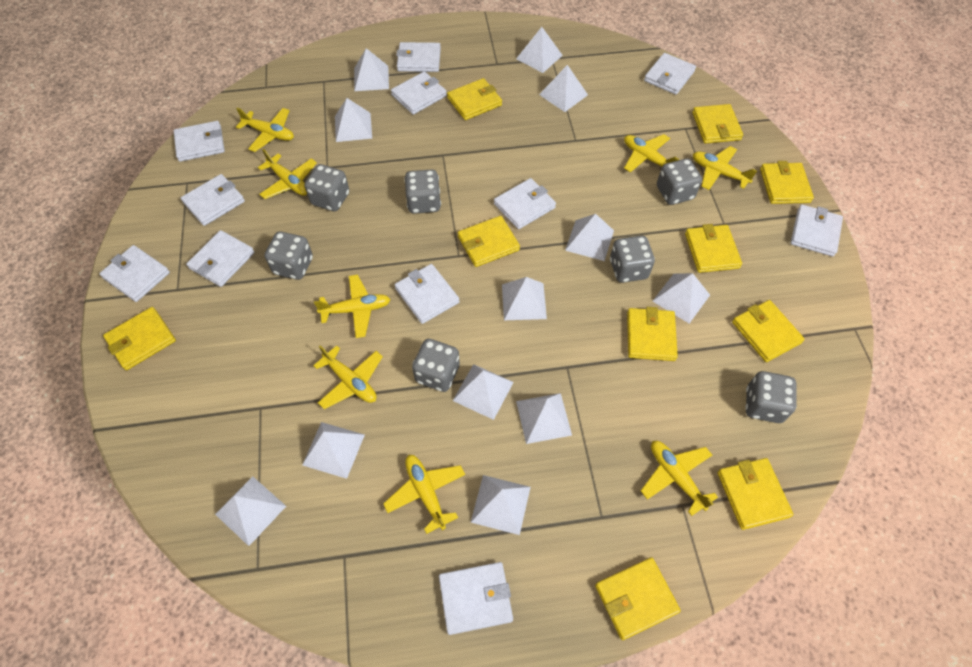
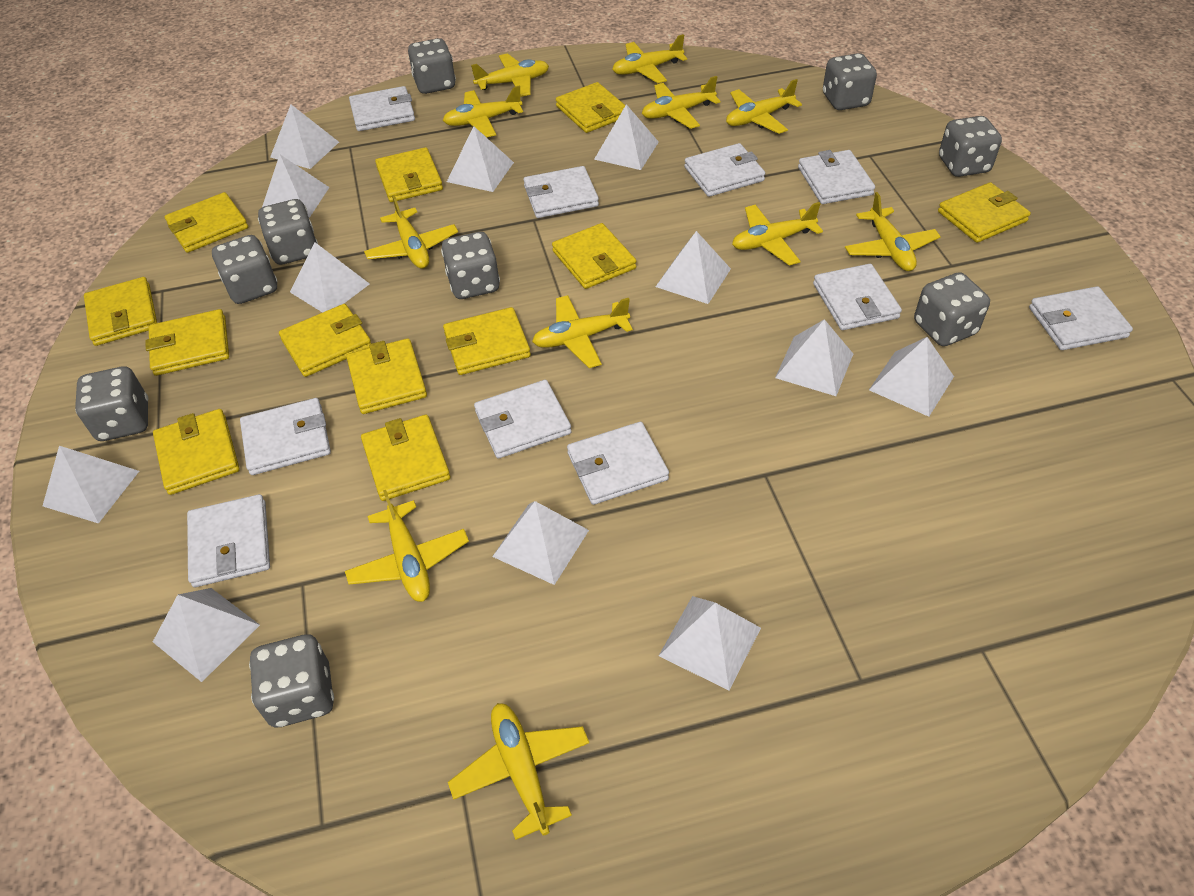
grey dice: [265,232,313,280] [304,164,349,211] [404,169,441,214] [412,339,460,392] [610,236,655,283] [657,158,702,205] [745,371,797,423] = 7 -> [75,366,148,441] [212,235,277,304] [249,634,334,727] [258,199,318,265] [408,38,456,94] [441,232,500,299] [823,53,877,110] [914,272,990,346] [939,116,1002,177] = 9
white wallet: [99,245,170,302] [174,121,225,162] [181,174,245,226] [186,230,254,287] [391,72,447,115] [395,264,460,324] [396,42,441,72] [439,562,513,635] [494,178,556,229] [644,53,696,95] [791,204,843,257] = 11 -> [187,494,270,587] [240,398,331,475] [349,86,415,131] [474,380,572,459] [524,166,599,218] [567,422,669,505] [684,143,765,197] [798,150,875,204] [813,264,902,330] [1029,286,1133,350] = 10
yellow plane: [236,108,294,152] [258,149,317,199] [313,345,383,409] [314,275,391,338] [383,455,465,534] [624,134,679,172] [641,441,718,516] [693,146,757,190] = 8 -> [345,490,469,602] [364,195,458,269] [443,85,523,137] [448,703,589,840] [471,53,549,97] [532,295,633,368] [612,34,687,83] [642,76,721,129] [726,79,802,134] [732,202,823,266] [845,192,941,271] = 11
yellow wallet: [103,307,176,370] [447,78,502,120] [458,216,520,267] [595,557,681,640] [627,307,678,361] [685,224,742,273] [692,104,743,144] [717,458,793,530] [732,300,805,362] [760,161,814,204] = 10 -> [84,277,157,346] [145,309,229,376] [153,409,239,495] [165,192,248,253] [279,304,371,377] [346,338,427,414] [361,415,450,501] [375,147,443,202] [443,307,531,375] [552,223,636,289] [556,82,625,133] [938,182,1031,243] = 12

